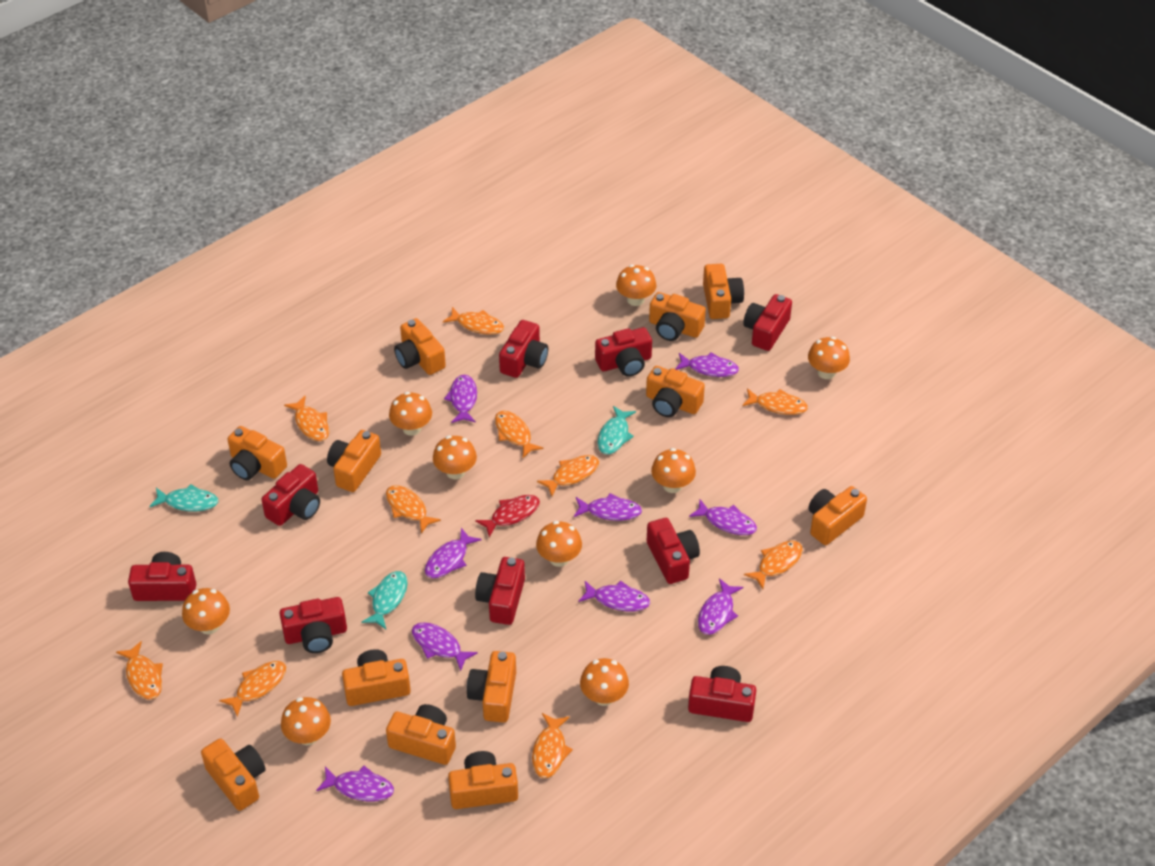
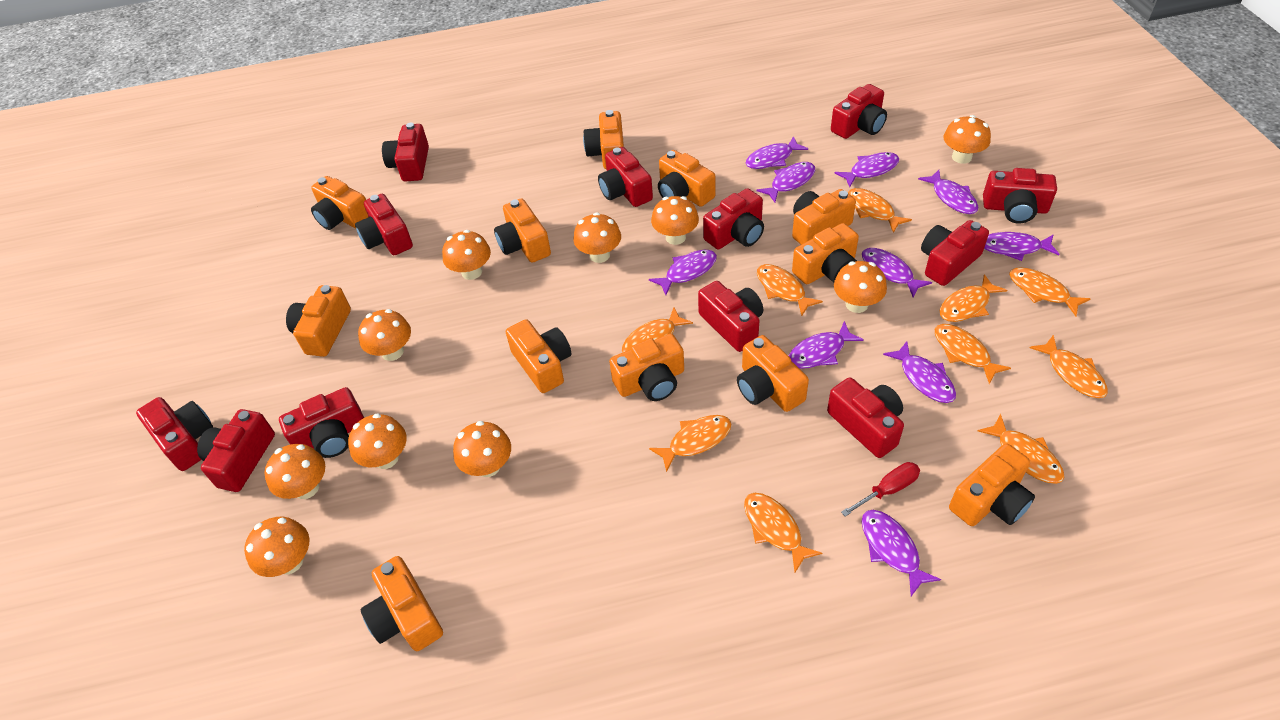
orange mushroom: [182,588,230,634] [281,697,331,745] [389,392,432,436] [433,435,477,480] [536,521,582,567] [580,658,629,706] [616,265,656,306] [651,448,696,493] [808,337,850,379] = 9 -> [244,517,309,577] [264,444,325,499] [348,413,407,469] [358,309,411,361] [442,230,491,280] [453,421,511,477] [574,213,621,263] [651,196,699,245] [834,261,887,313] [944,115,991,164] = 10
purple fish: [316,766,394,802] [412,622,478,671] [425,528,481,578] [444,375,477,423] [574,493,642,521] [579,581,650,612] [675,352,739,377] [689,499,757,535] [698,578,743,635] = 9 -> [649,250,717,295] [746,136,808,169] [756,162,815,202] [789,321,864,369] [834,152,899,187] [862,248,932,297] [862,510,941,596] [883,341,956,403] [918,170,978,214] [984,232,1059,261] = 10
red camera: [128,552,196,601] [262,464,320,526] [279,597,347,653] [475,557,525,625] [499,320,548,378] [595,327,652,377] [647,518,700,584] [688,666,756,722] [743,294,792,351] = 9 -> [136,397,213,471] [197,409,275,492] [279,387,364,458] [355,194,413,255] [382,123,429,181] [598,147,653,207] [698,281,763,352] [703,188,764,249] [827,377,904,458] [831,84,887,139] [921,220,989,286] [983,168,1057,224] = 12
red fish: [475,495,540,538] = 1 -> none = 0
red screwdriver: none = 0 -> [841,462,920,517] = 1
turquoise fish: [149,484,218,512] [362,571,408,629] [598,406,636,454] = 3 -> none = 0

